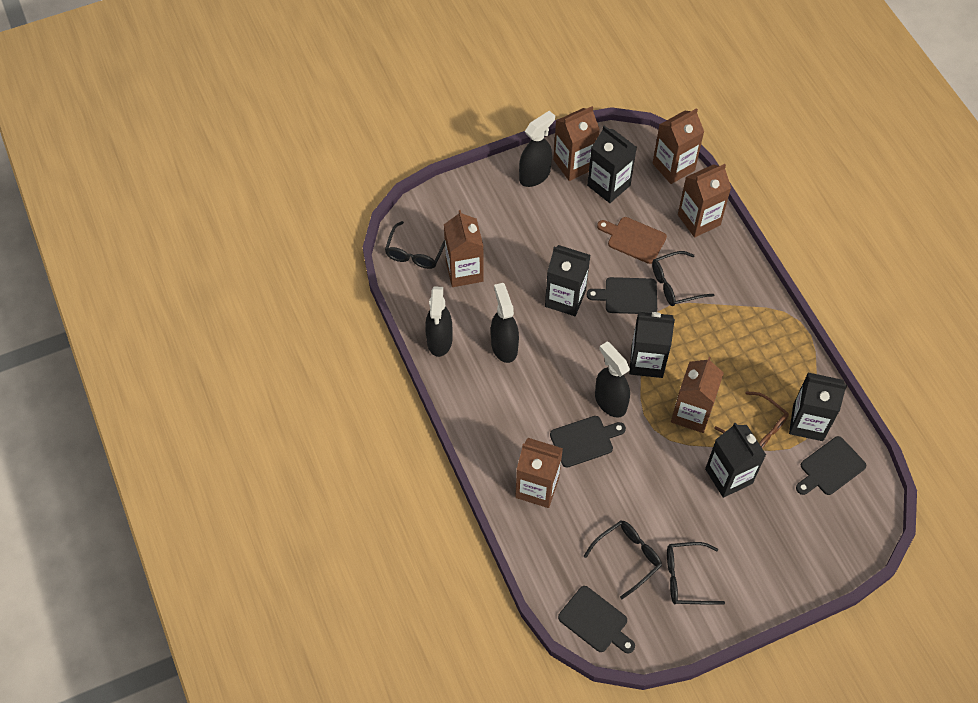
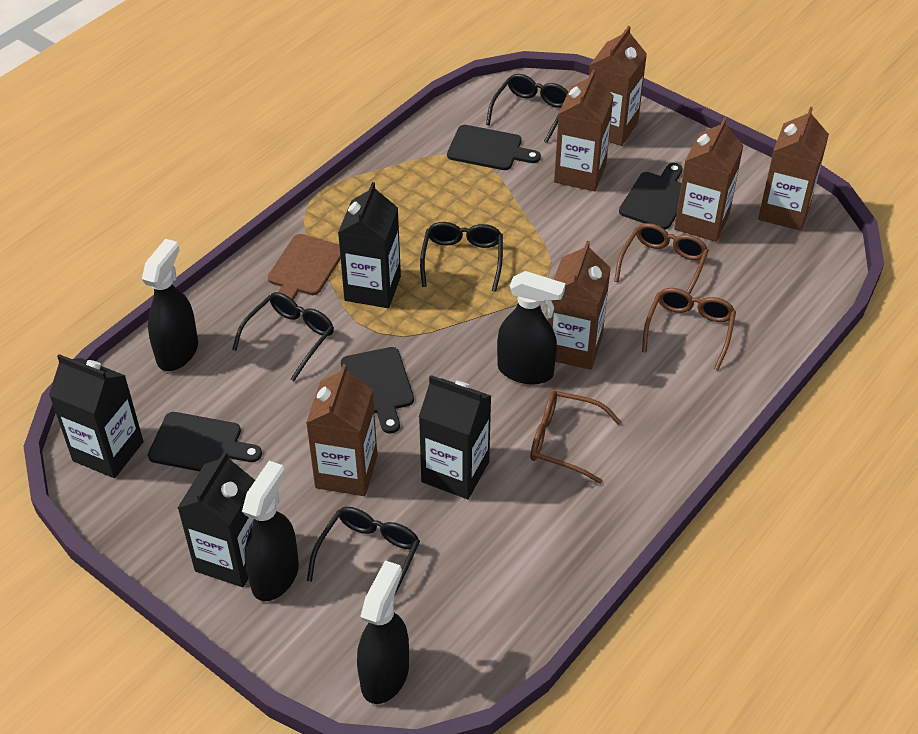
black carton: [545,245,590,316] [587,126,637,203] [629,312,675,378] [705,422,766,498] [789,373,847,441] = 5 -> [49,354,144,478] [178,451,255,587] [338,182,401,308] [419,375,491,499] = 4
brown glasses: [714,391,789,449] = 1 -> [530,391,621,484] [614,223,709,294] [642,288,736,370] = 3

